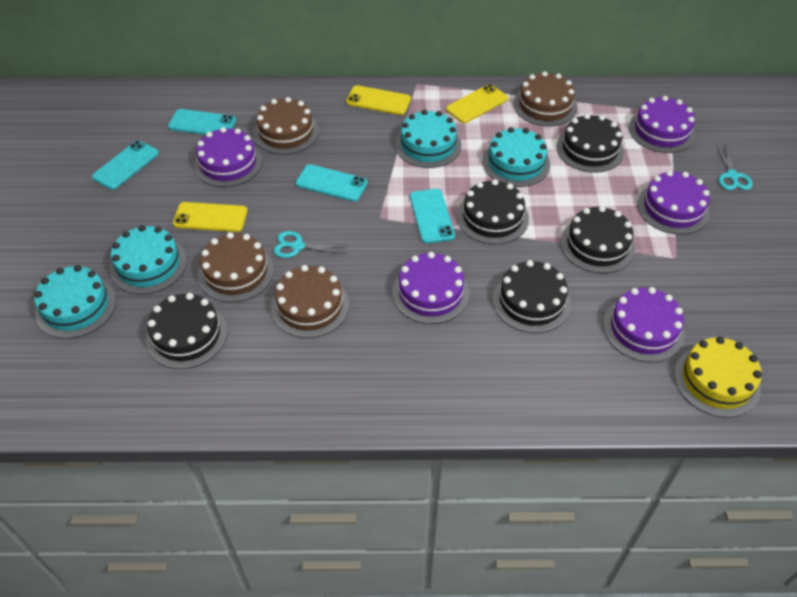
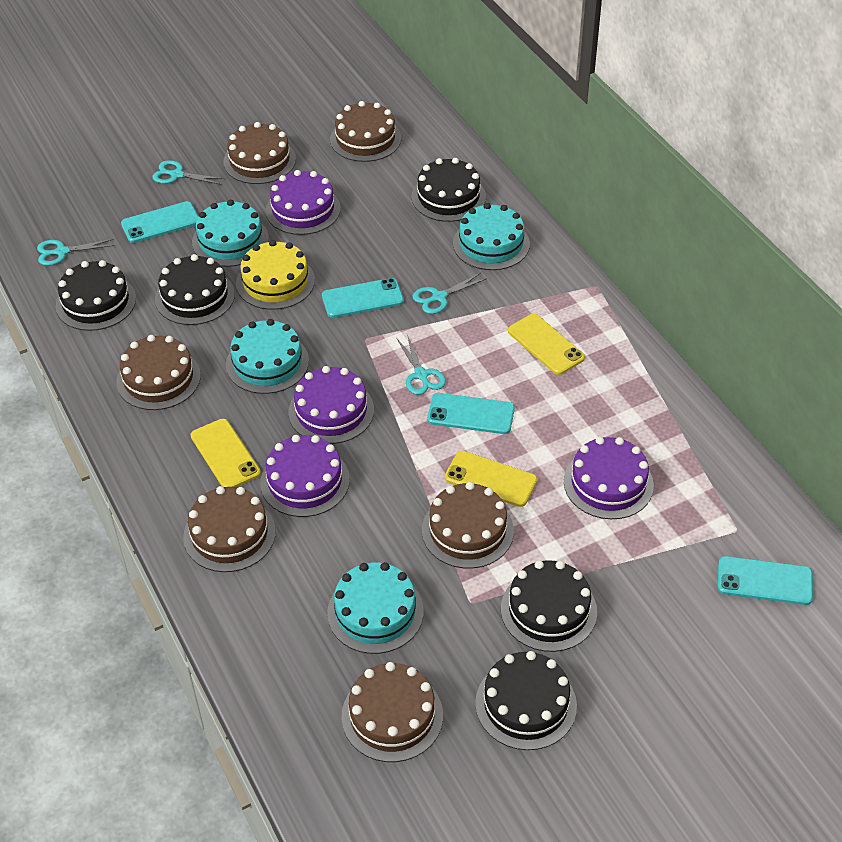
brown cake: [198,232,274,302] [253,97,319,155] [271,265,349,338] [514,71,577,126] = 4 -> [116,335,201,410] [183,486,276,572] [223,122,296,184] [330,101,401,162] [341,662,443,762] [422,482,514,569] = 6
purple cake: [194,127,262,187] [392,252,470,324] [603,287,685,362] [629,96,695,153] [637,171,710,235] = 5 -> [260,435,350,517] [266,170,341,235] [289,366,374,444] [564,437,654,519] = 4
turquoise scissors: [273,231,348,258] [716,144,753,190] = 2 -> [37,239,115,266] [152,160,225,185] [397,335,446,395] [412,273,487,314] = 4

